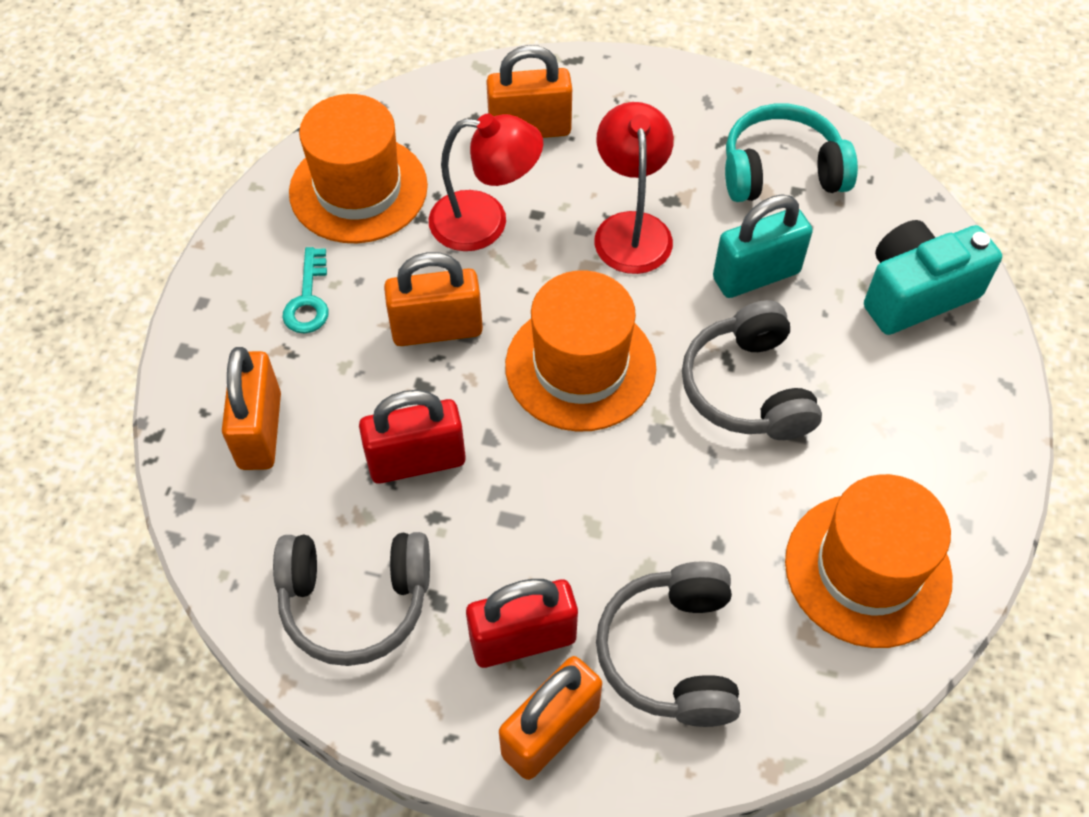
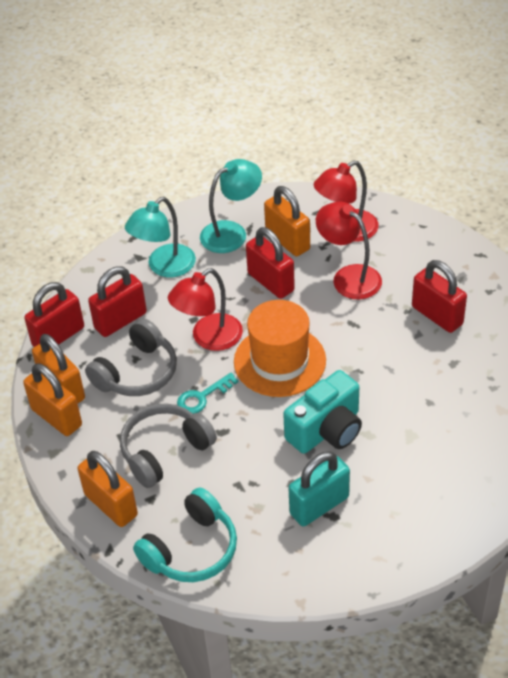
grey headphones: [273,532,430,666] [596,561,740,727] [682,300,822,440] = 3 -> [85,319,177,396] [120,404,217,488] = 2
orange hat: [289,94,428,243] [505,270,656,432] [785,474,953,648] = 3 -> [234,300,326,397] = 1
red lamp: [429,113,543,251] [594,102,674,274] = 2 -> [168,268,243,351] [313,161,379,242] [316,202,382,299] = 3
red padlock: [359,390,466,484] [466,579,578,668] = 2 -> [24,282,84,347] [88,266,147,337] [246,227,295,299] [412,260,467,333] = 4
turquoise lamp: none = 0 -> [125,197,196,277] [200,159,262,253] = 2

